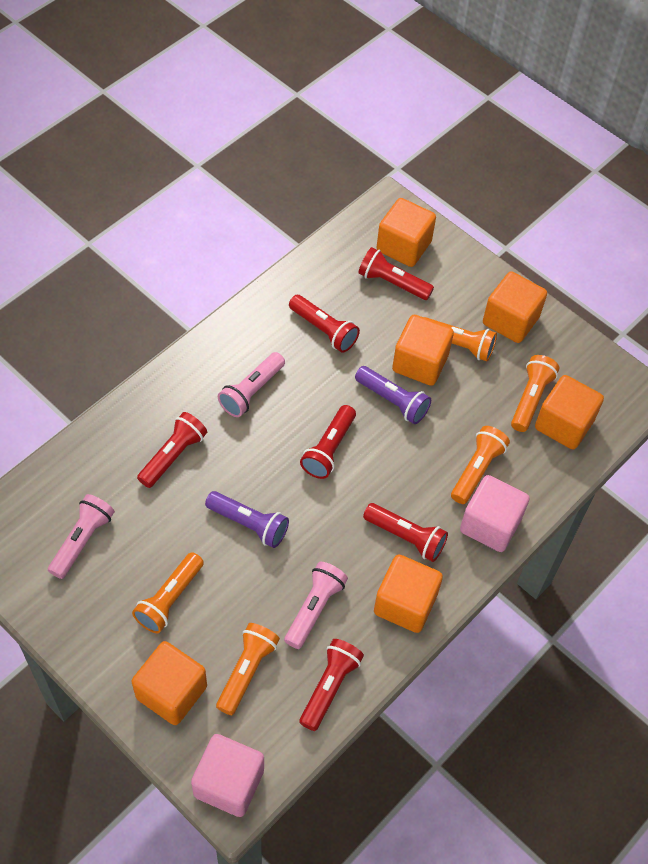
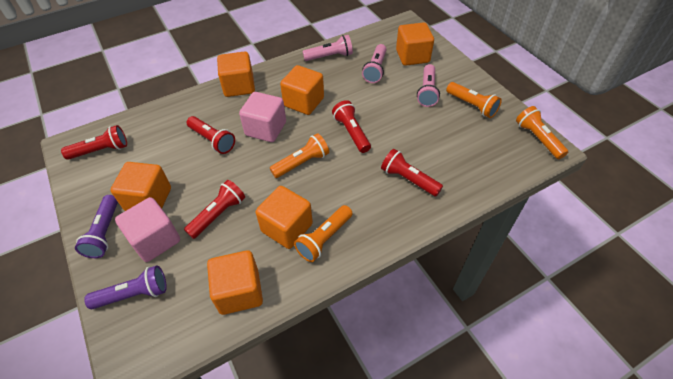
orange flashlight: [132,552,204,633] [216,623,280,715] [424,317,497,361] [451,426,510,504] [511,355,560,432] = 5 -> [270,133,329,178] [294,205,353,262] [446,82,502,118] [516,106,568,159] = 4
red flashlight: [137,412,207,488] [289,295,360,353] [299,639,364,731] [300,405,356,479] [358,247,434,300] [363,503,448,562] = 6 -> [61,125,127,160] [184,180,245,239] [186,116,235,154] [332,100,371,153] [381,149,443,196] = 5

